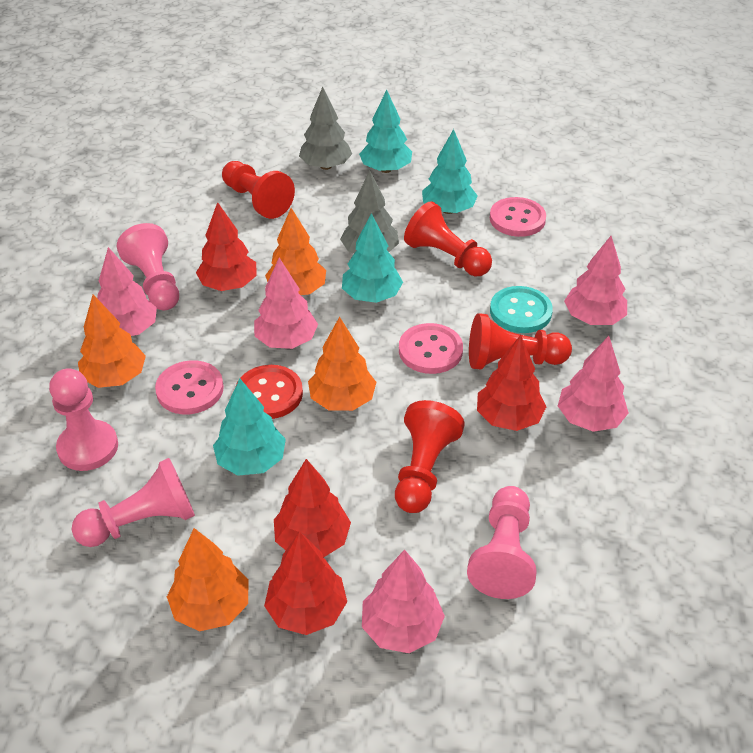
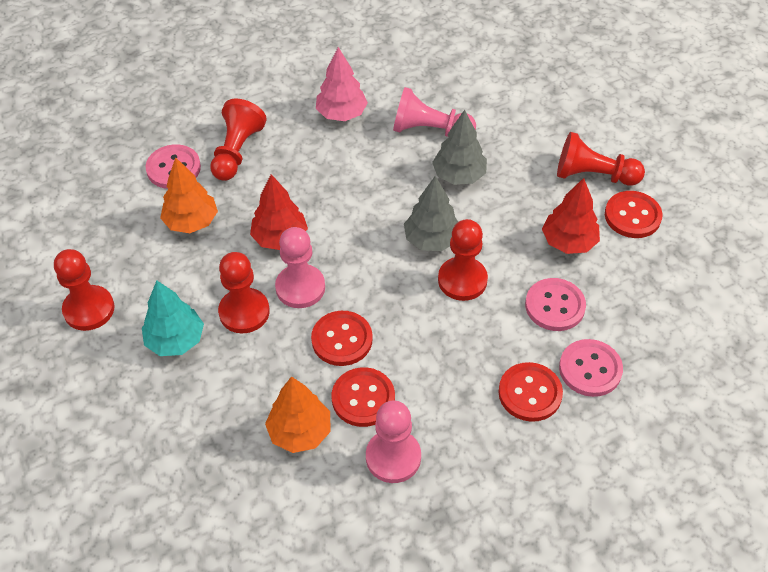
orange tree: [78,294,146,388] [167,528,249,631] [265,208,326,295] [308,317,376,411] = 4 -> [160,157,218,233] [265,376,330,453] = 2
pink pawn: [49,368,118,471] [72,458,195,547] [117,223,179,310] [467,486,537,599] = 4 -> [275,227,325,308] [366,401,421,483] [393,87,476,137] = 3
pink tree: [97,247,157,336] [254,258,318,349] [362,549,445,653] [558,336,629,432] [564,236,627,325] = 5 -> [316,47,368,121] = 1
red button: [236,365,303,419] = 1 -> [311,311,373,366] [332,367,395,427] [499,362,563,422] [605,191,662,238] = 4
red pawn: [222,161,295,219] [395,400,465,513] [404,201,492,276] [469,313,572,369] = 4 -> [54,249,115,331] [210,99,267,181] [218,252,270,333] [438,219,488,301] [557,132,645,186] = 5
red tree: [196,202,256,291] [264,531,347,635] [274,459,351,558] [477,335,546,431] = 4 -> [250,174,308,250] [542,178,600,254] = 2
turquoise button: [490,286,553,333] = 1 -> none = 0
turquoise tree: [213,379,286,476] [342,213,403,303] [359,90,412,173] [422,129,478,214] = 4 -> [142,280,204,356] = 1

